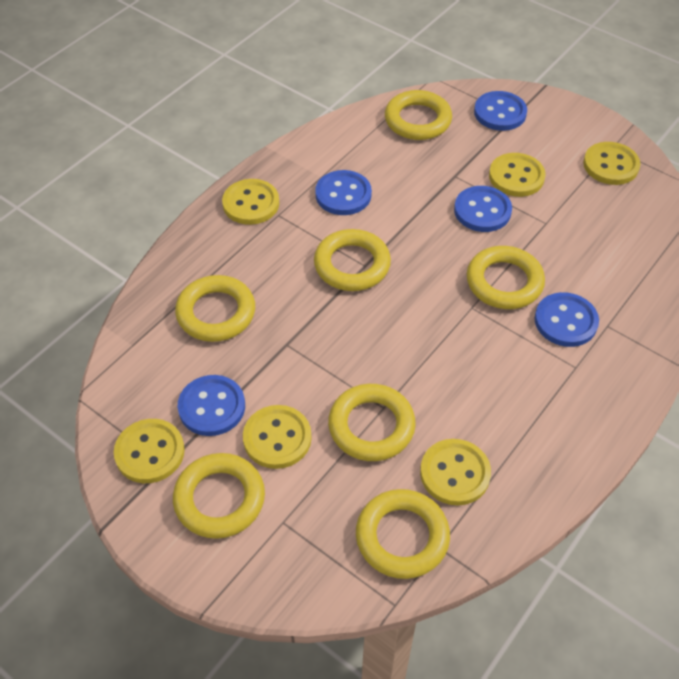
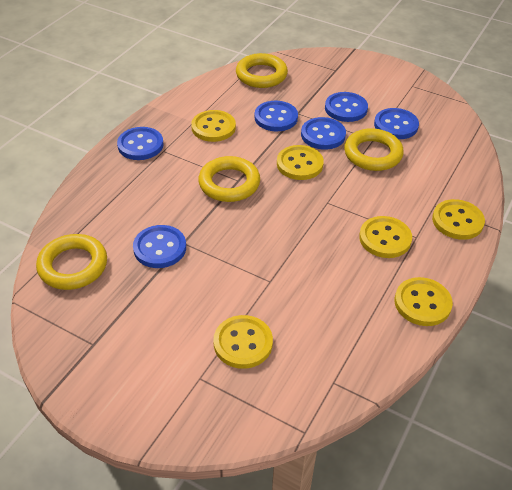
blue button: [178,375,245,436] [315,170,372,215] [454,186,512,232] [474,91,527,131] [535,292,599,347] = 5 -> [117,127,164,160] [133,225,186,268] [255,101,298,131] [301,117,346,150] [325,92,368,122] [374,108,419,139] = 6
yellow ring: [173,453,265,539] [175,275,255,342] [314,229,391,291] [328,384,416,461] [356,489,450,579] [385,90,452,140] [467,246,545,309] = 7 -> [36,234,107,290] [198,156,260,202] [236,53,288,88] [344,128,404,171] = 4

